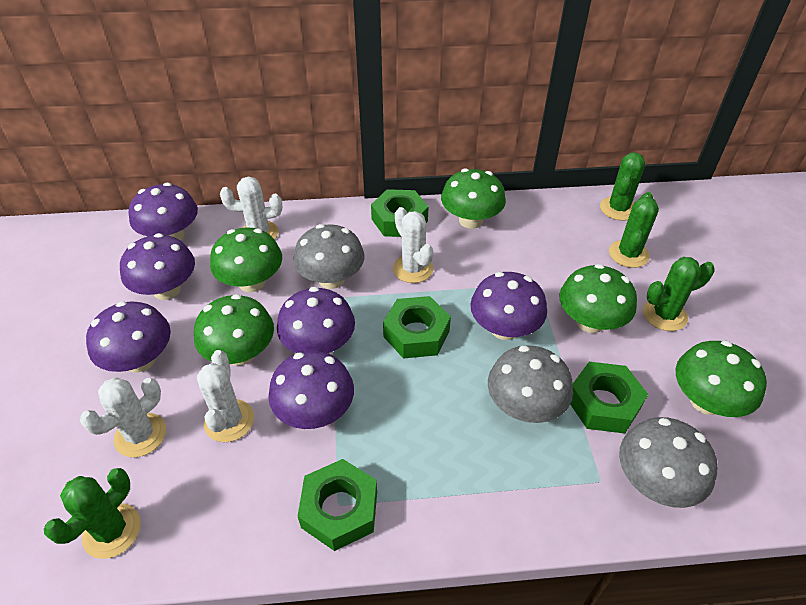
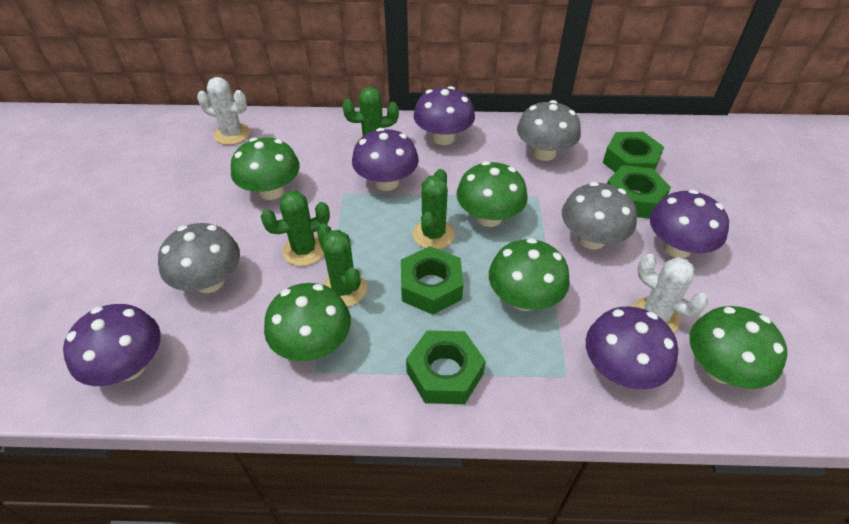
purple mushroom: [86,301,171,373] [120,233,195,300] [129,183,198,240] [268,351,354,429] [277,287,355,354] [471,272,547,340] = 6 -> [63,304,161,386] [352,128,419,191] [414,86,475,145] [586,306,678,390] [650,190,729,258] = 5
white cactus: [80,378,166,457] [197,350,254,442] [220,177,282,240] [393,207,433,283] = 4 -> [197,77,250,145] [632,254,708,333] = 2

